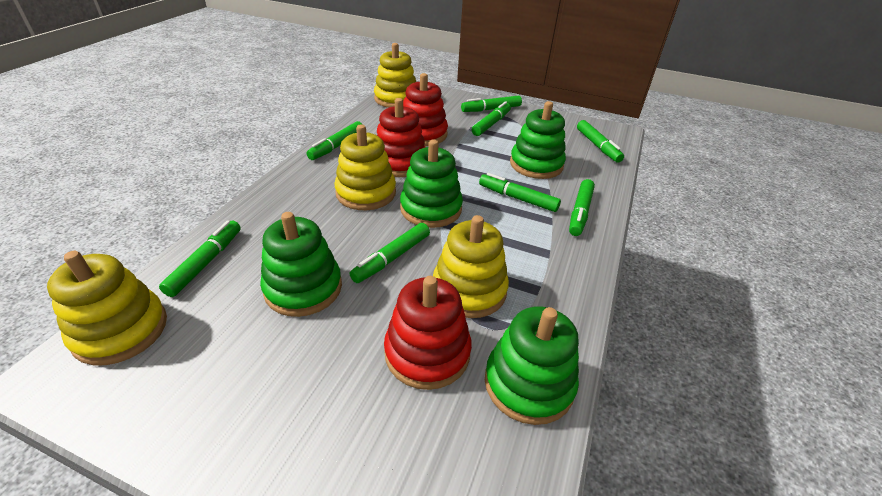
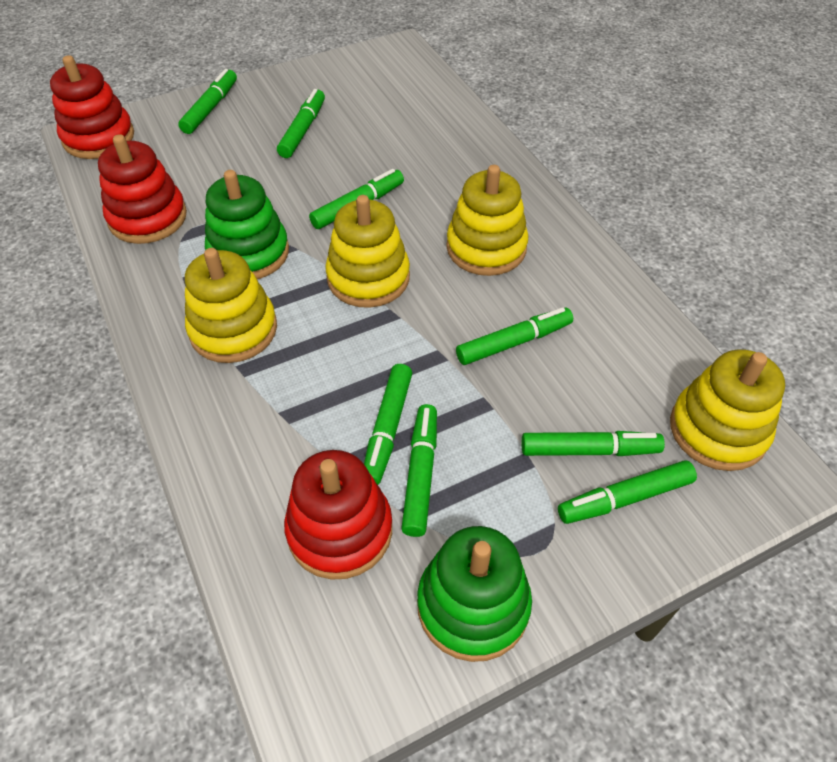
green stacking toy: [260,212,342,317] [400,140,463,228] [485,306,579,425] [510,101,566,179] = 4 -> [205,170,289,279] [417,526,532,662] = 2

